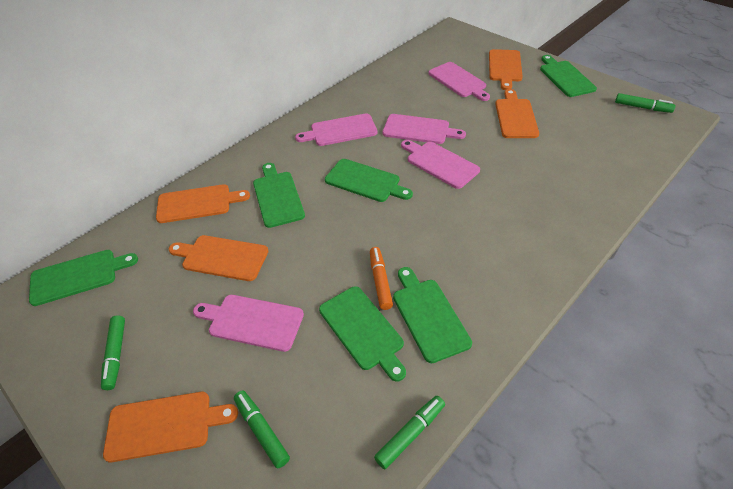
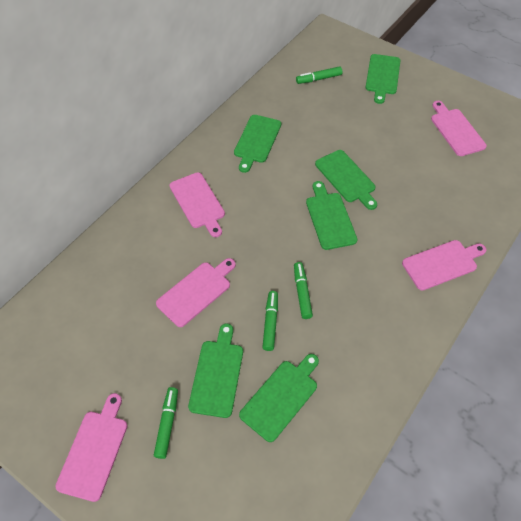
orange cutting board: [103,392,238,462] [156,184,250,223] [169,235,268,281] [489,49,523,90] [495,89,539,138] = 5 -> none = 0
orange marker: [370,247,393,310] = 1 -> none = 0

